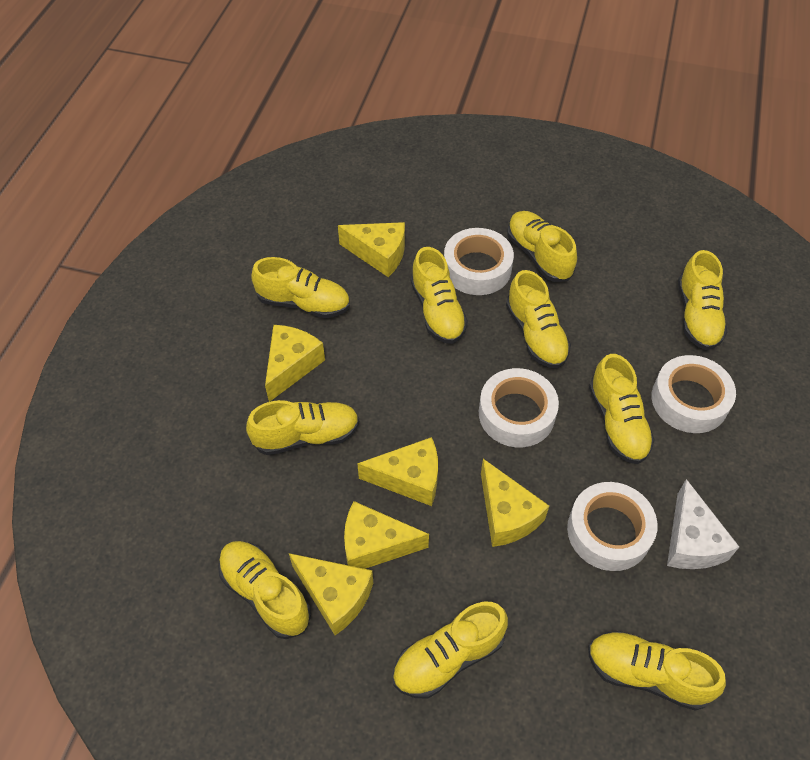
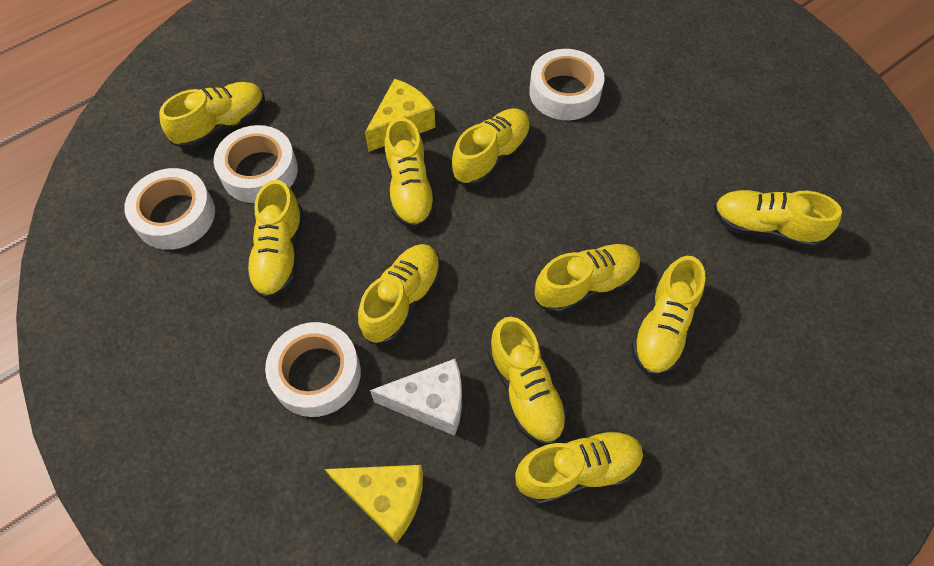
yellow cheese: [265,325,325,402] [289,553,373,635] [338,222,405,277] [344,501,429,569] [357,437,438,506] [481,459,549,547] = 6 -> [325,465,423,543] [365,79,436,152] = 2

